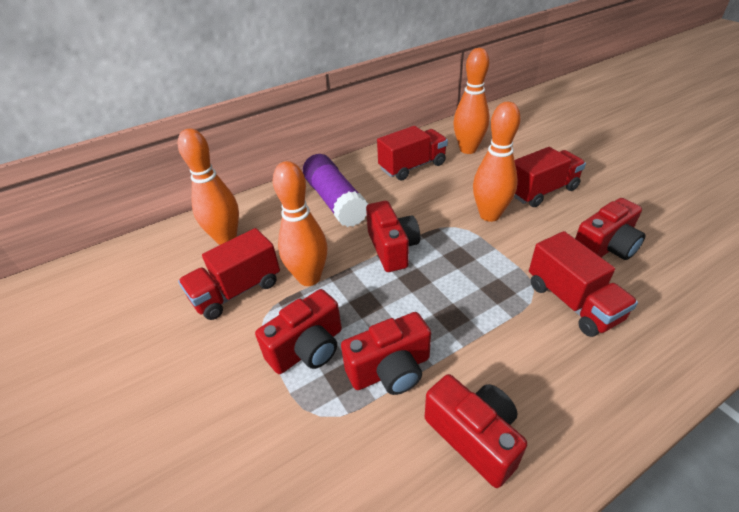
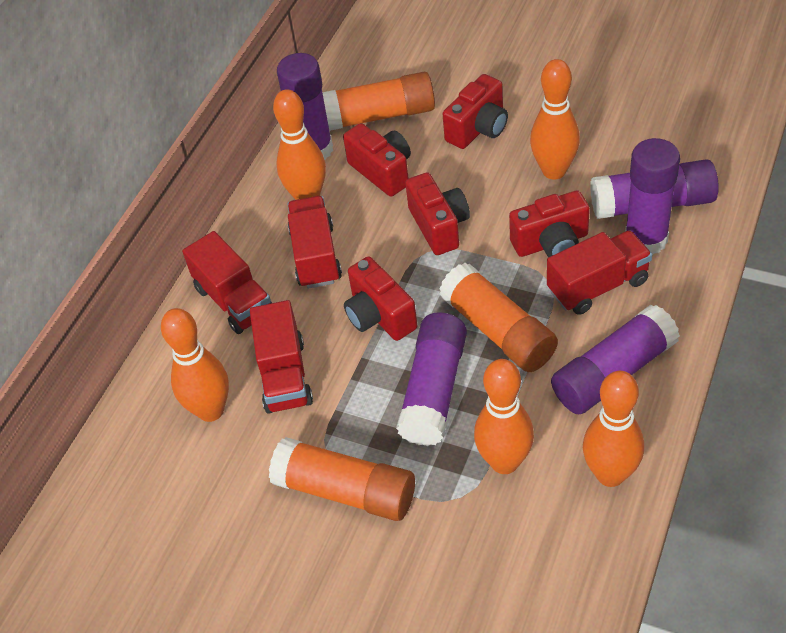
orange bowling pin: [178,128,239,245] [273,161,327,286] [453,48,489,154] [473,102,521,222] = 4 -> [161,308,229,422] [273,89,326,200] [474,359,534,474] [530,59,580,179] [583,371,644,487] = 5
orange glue stick: none = 0 -> [269,437,415,521] [322,72,435,131] [439,263,558,372] = 3
purple glue stick: [303,154,368,227] = 1 -> [277,53,333,160] [396,312,467,446] [551,305,680,414] [590,159,719,219] [625,138,680,255] = 5

